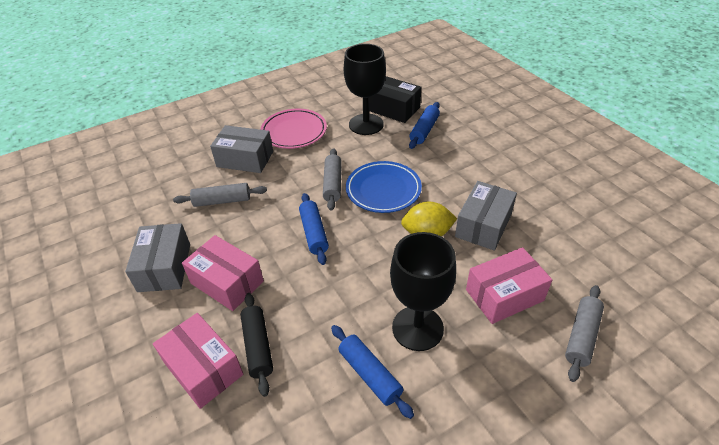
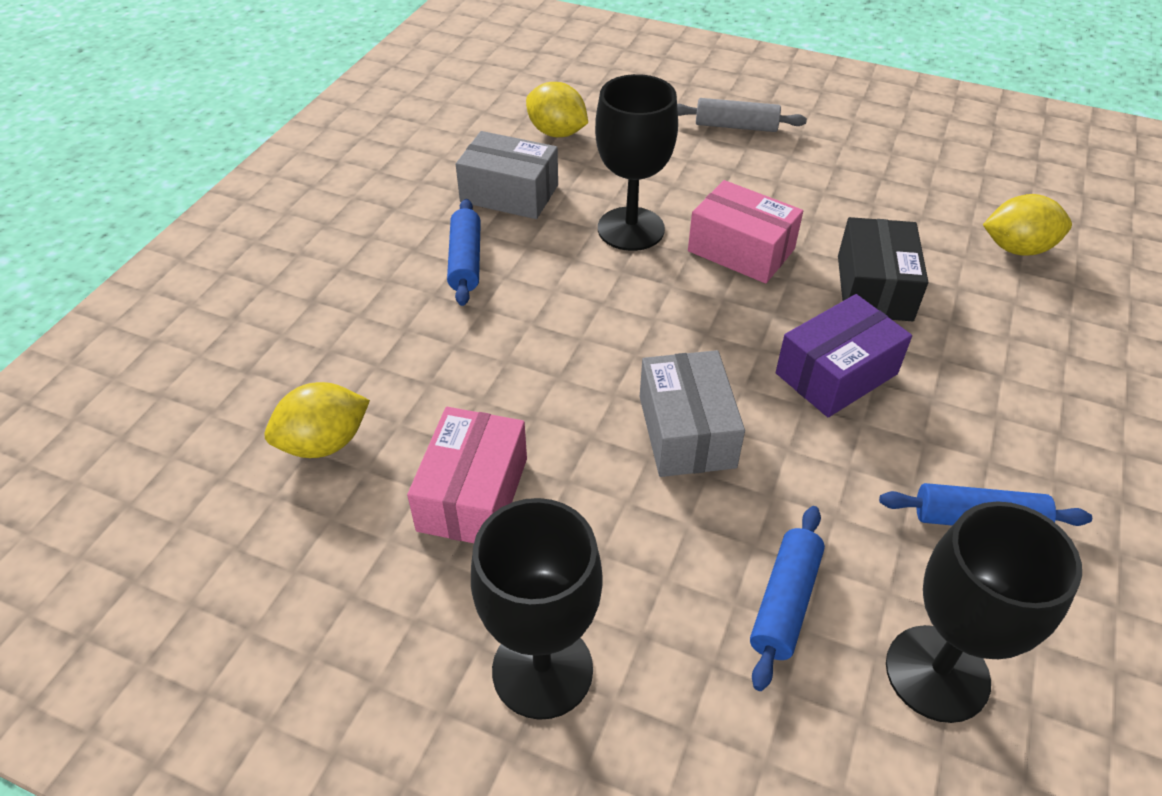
black goblet: [344,44,386,135] [390,232,456,351] = 2 -> [471,498,603,720] [595,74,678,251] [886,501,1082,723] = 3
black rolling pin: [240,293,273,397] = 1 -> none = 0
blue plate: [346,161,422,213] = 1 -> none = 0
grey box: [125,223,190,292] [210,125,273,173] [455,181,517,251] = 3 -> [456,131,558,219] [640,350,745,477] = 2
grey rolling pin: [173,183,267,207] [323,148,342,211] [565,285,604,382] = 3 -> [677,98,807,132] = 1
pink box: [153,313,243,409] [182,235,264,311] [466,247,552,324] = 3 -> [407,407,527,543] [688,180,803,284] = 2
pink plate: [260,109,327,149] = 1 -> none = 0
purple box: none = 0 -> [776,294,912,417] = 1
yellow lemon: [401,201,457,236] = 1 -> [264,382,370,458] [526,82,588,137] [983,194,1072,256] = 3

